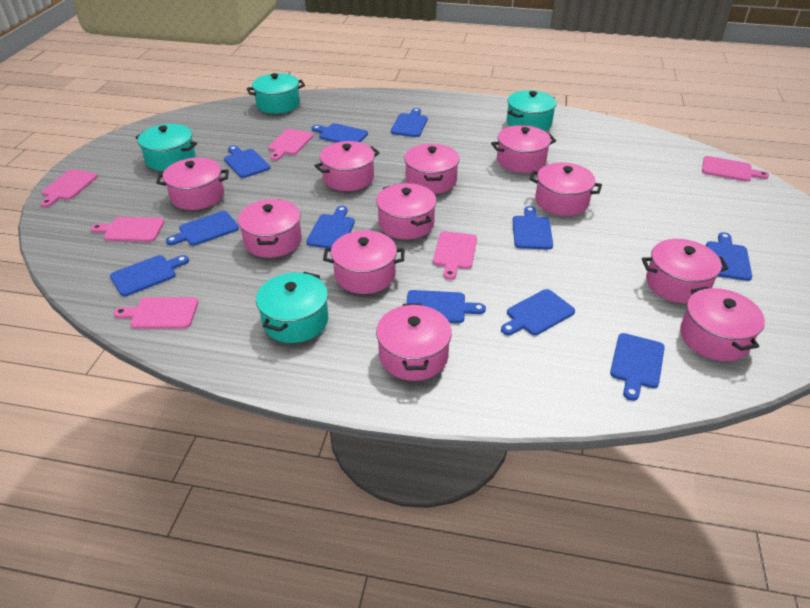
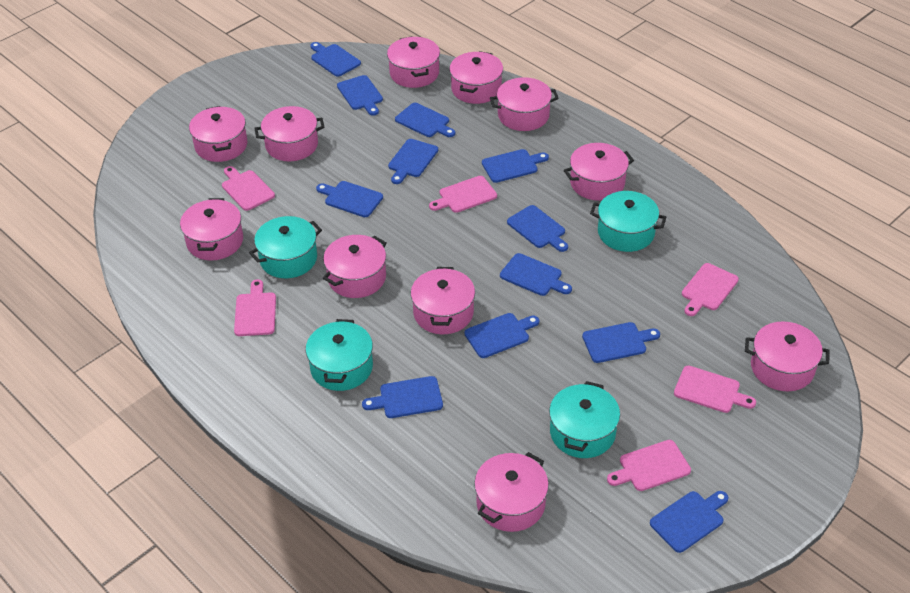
blue cutting board: [110,255,189,296] [166,211,239,246] [224,146,270,178] [306,206,355,248] [312,123,368,143] [391,108,428,137] [406,290,486,323] [501,289,575,335] [513,206,553,250] [610,333,665,401] [706,232,752,281] = 11 -> [310,42,361,77] [316,181,383,217] [337,75,383,116] [362,376,443,418] [388,139,438,184] [395,103,455,137] [464,313,539,358] [482,149,549,183] [500,253,572,296] [507,205,568,252] [582,322,660,363] [650,491,729,553] = 12

